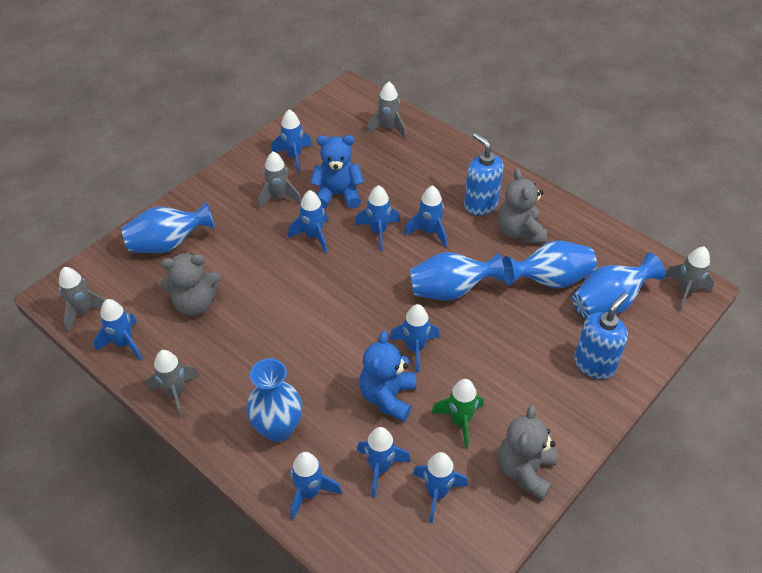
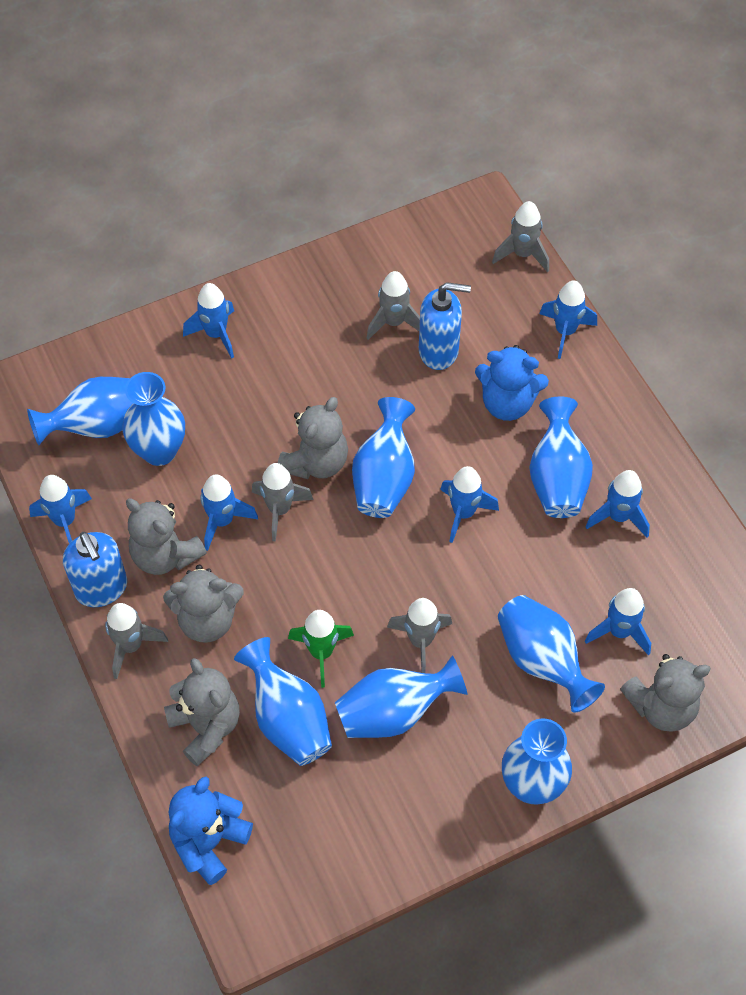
blue rocket: [93,299,142,361] [271,109,312,172] [288,190,328,253] [290,452,342,520] [355,185,400,251] [357,427,411,498] [389,304,439,373] [404,185,447,248] [413,452,468,523] = 9 -> [29,475,92,544] [183,283,234,359] [201,474,258,551] [440,466,499,543] [539,280,597,359] [585,470,650,538] [585,588,651,655] = 7
blue vase: [122,201,215,253] [246,359,302,442] [410,252,505,301] [502,241,597,288] [572,253,665,318] = 5 -> [27,377,133,445] [122,372,185,466] [234,637,332,766] [335,655,468,738] [352,397,415,518] [498,595,605,713] [502,718,572,805] [529,397,593,518] = 8
grey teddy bear: [160,253,221,316] [498,169,547,244] [498,405,557,500] = 3 -> [126,499,207,575] [163,565,244,643] [164,658,240,766] [278,397,348,479] [620,654,711,732] = 5

